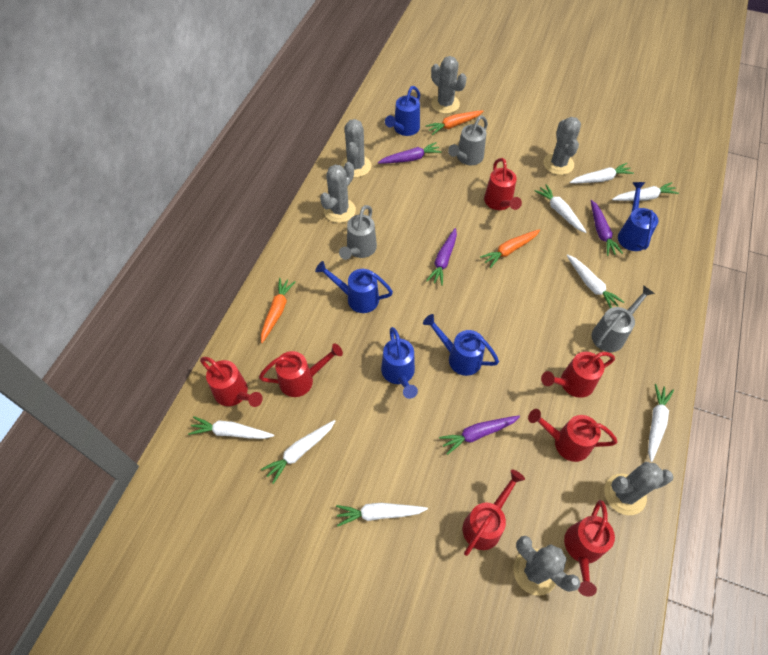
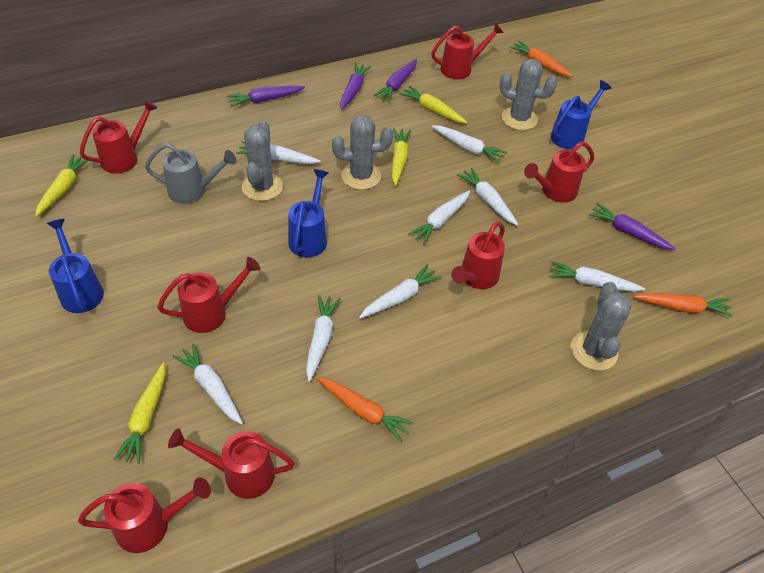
blue watering can: [315,261,393,313] [381,327,418,399] [385,86,420,136] [423,314,499,376] [618,182,658,251] = 5 -> [47,219,104,313] [288,169,329,257] [551,80,611,149] = 3
grey cactus: [320,162,356,223] [341,119,371,177] [431,56,467,114] [513,536,580,596] [543,117,581,175] [604,462,673,515] = 6 -> [242,121,283,201] [332,115,393,190] [500,59,557,130] [571,282,632,371] = 4
grey watering can: [339,205,377,260] [448,115,488,165] [592,285,655,352] = 3 -> [145,143,237,204] = 1
yellow carrot: none = 0 -> [35,154,88,217] [113,363,166,464] [392,128,411,186] [399,86,468,124] = 4

